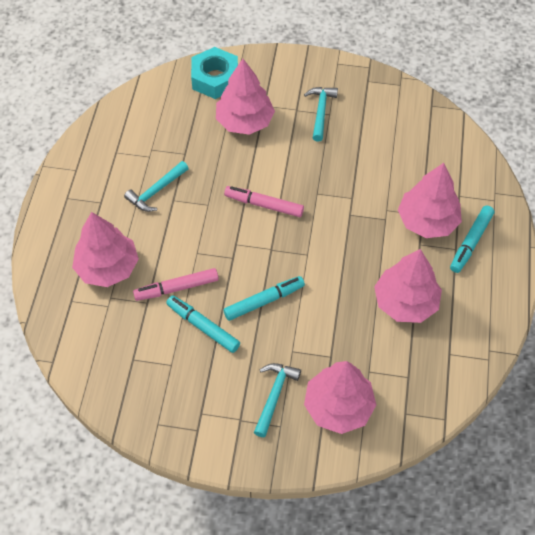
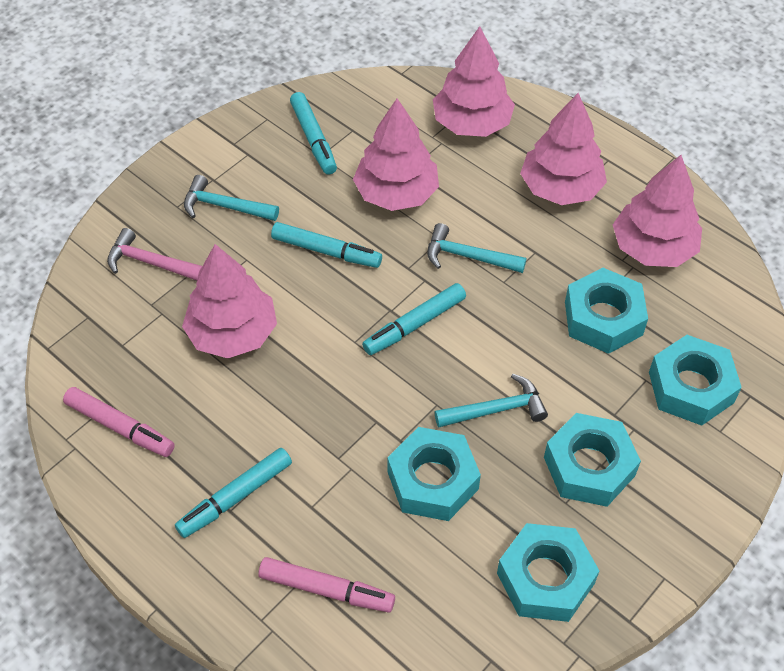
pink hammer: none = 0 -> [107,228,202,281] = 1
turquoise marker: [166,295,240,353] [223,276,305,321] [450,206,494,273] = 3 -> [175,448,292,538] [271,222,382,268] [290,92,337,175] [362,283,466,355] = 4
turquoise nut: [191,47,238,99] = 1 -> [388,427,481,521] [497,523,599,622] [544,413,641,507] [565,268,648,354] [649,335,742,426] = 5

